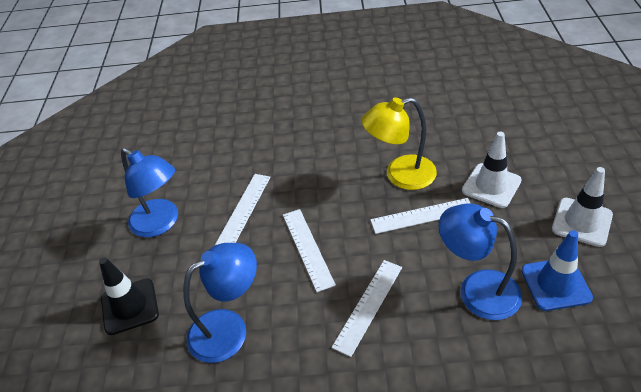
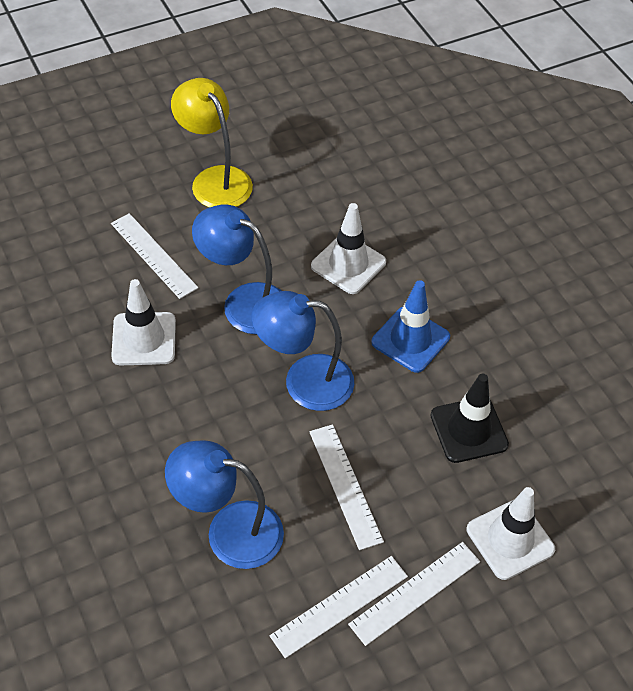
white traffic cone: [462,131,522,208] [552,167,613,247] = 2 -> [111,279,176,365] [311,203,386,294] [467,487,555,580] = 3

